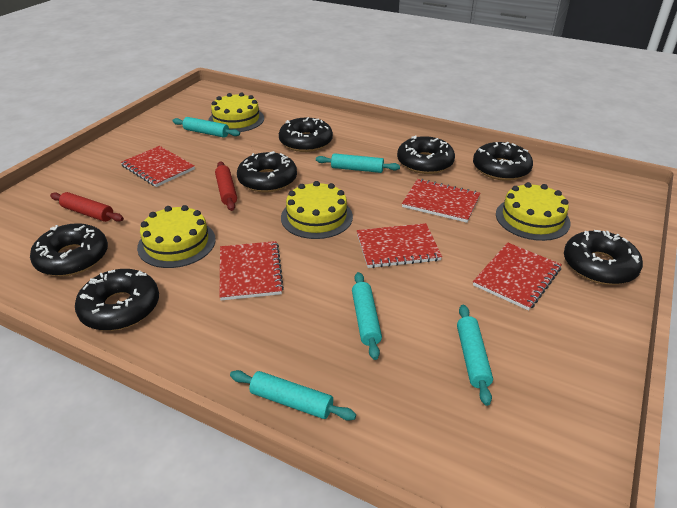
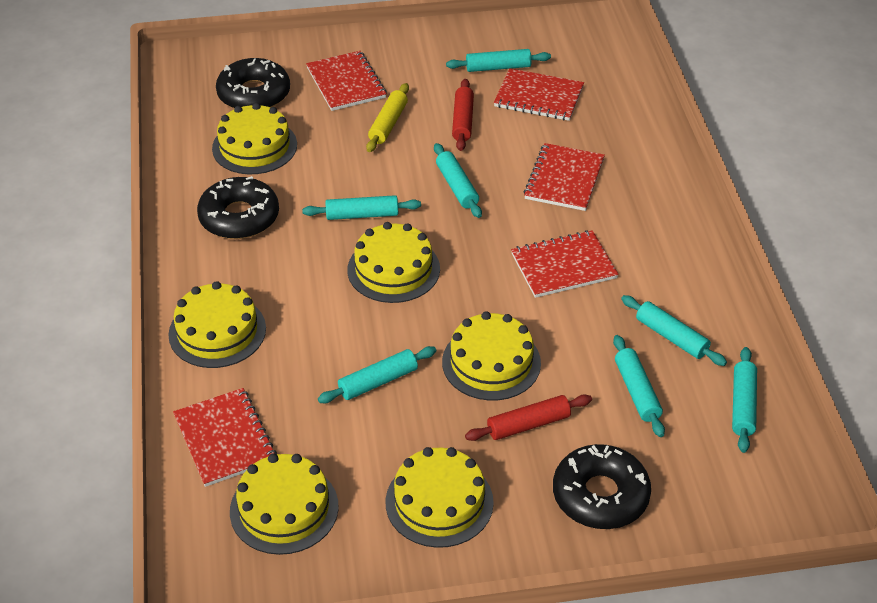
black donut: [30,223,108,276] [75,269,159,331] [237,151,297,193] [279,117,333,152] [397,135,455,174] [473,142,533,181] [564,230,643,285] = 7 -> [197,176,279,239] [216,58,290,108] [553,444,651,529] = 3
turquoise rolling pin: [172,117,240,138] [230,370,356,421] [316,153,400,173] [352,272,382,360] [457,305,493,406] = 5 -> [302,195,421,220] [318,346,436,403] [434,143,482,218] [446,49,551,72] [613,335,665,437] [621,295,727,366] [732,347,757,453] = 7
yellow cake: [137,205,216,268] [208,93,264,132] [281,181,353,239] [496,182,571,241] = 4 -> [168,281,266,368] [212,103,297,174] [230,453,339,555] [347,222,440,303] [385,447,494,548] [442,312,541,401] = 6
yellow rolling pin: none = 0 -> [366,83,409,152] = 1

